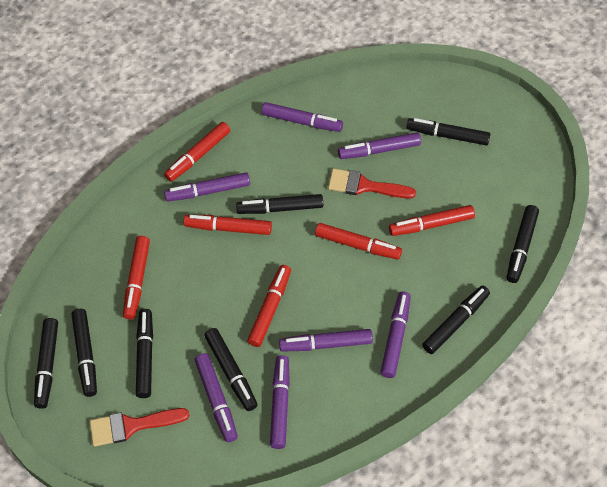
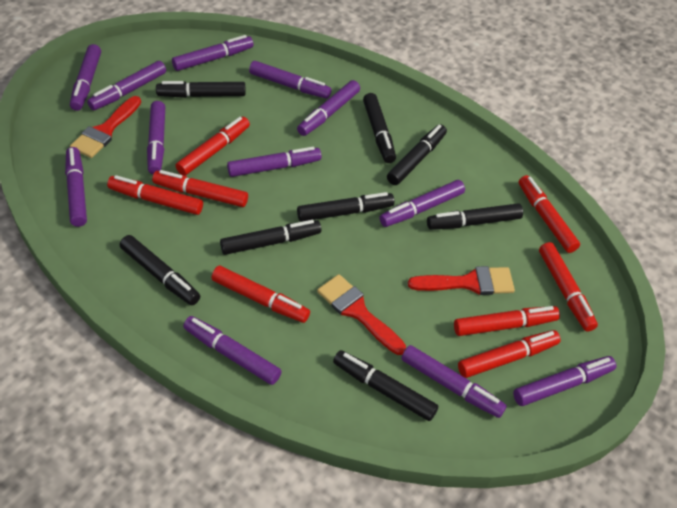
purple marker: [164,172,250,201] [195,353,238,442] [262,102,343,132] [270,355,290,449] [279,329,373,352] [338,132,421,159] [381,291,411,378] = 7 -> [65,147,87,227] [70,44,101,111] [87,61,166,110] [147,101,165,174] [172,35,254,71] [183,316,282,385] [227,147,322,177] [249,61,331,99] [297,80,360,136] [380,180,465,227] [401,345,507,418] [513,356,616,406] = 12
red brush: [90,408,189,447] [328,169,416,198] = 2 -> [70,96,141,158] [317,274,406,355] [408,266,515,295] = 3
red marker: [123,236,150,319] [164,122,230,182] [184,215,272,235] [247,265,291,347] [315,223,402,260] [389,205,475,236] = 6 -> [107,175,203,215] [152,170,248,207] [176,117,250,175] [211,266,310,323] [454,306,560,336] [458,330,561,378] [519,175,580,253] [539,242,598,332] = 8

